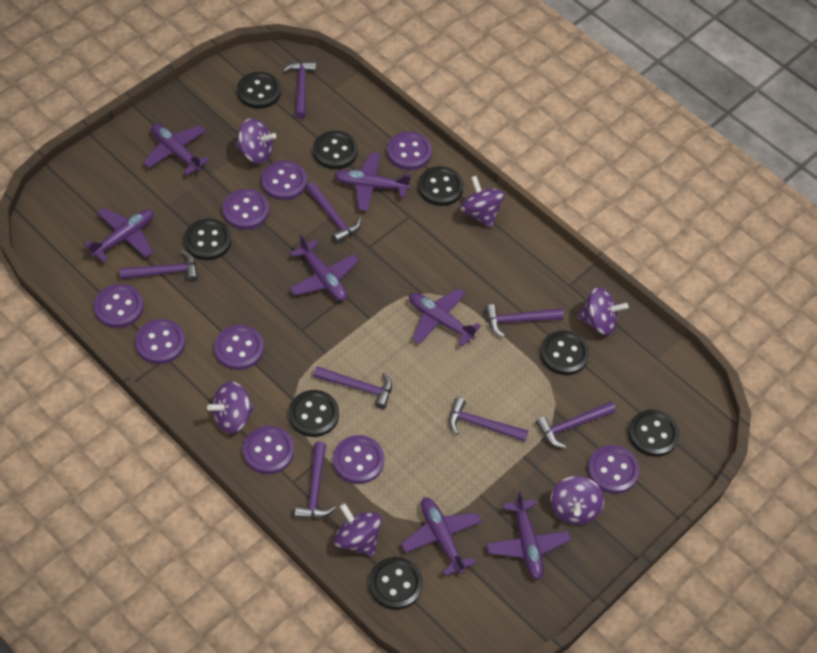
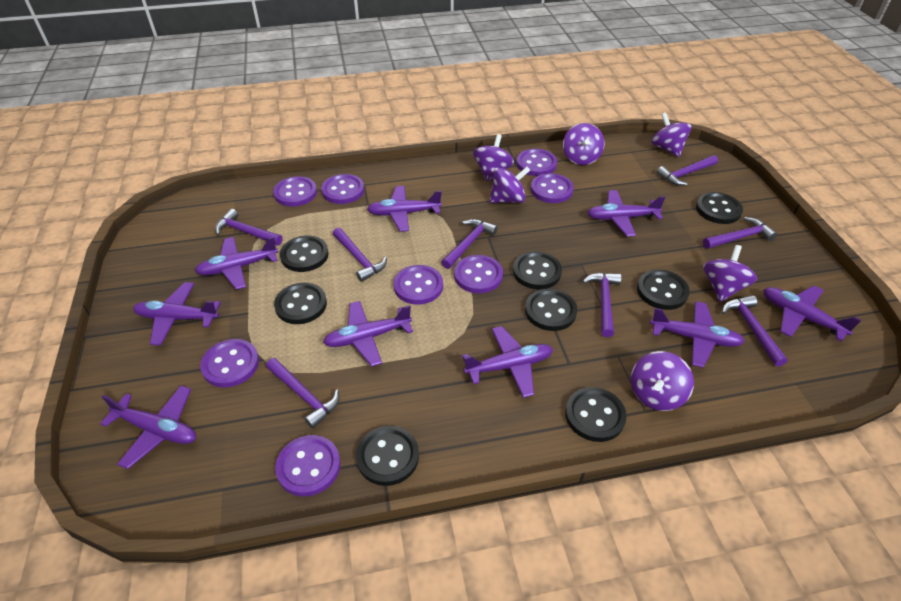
purple button: [94,284,144,328] [135,319,185,364] [214,325,264,370] [223,189,269,230] [243,426,294,474] [261,160,307,200] [333,435,384,484] [387,132,432,170] [588,445,640,494] = 9 -> [200,339,259,388] [273,176,317,207] [275,435,341,497] [321,174,364,204] [394,265,443,305] [454,255,503,293] [516,149,557,176] [531,173,574,203] = 8
purple plane: [84,208,154,263] [143,123,210,175] [289,234,359,301] [334,152,411,211] [401,497,482,576] [409,288,481,347] [486,491,571,580] = 7 -> [100,385,196,469] [133,282,221,346] [195,237,278,290] [323,301,413,366] [367,186,442,232] [462,326,553,398] [587,190,665,237] [650,301,745,368] [763,286,861,341] = 9

